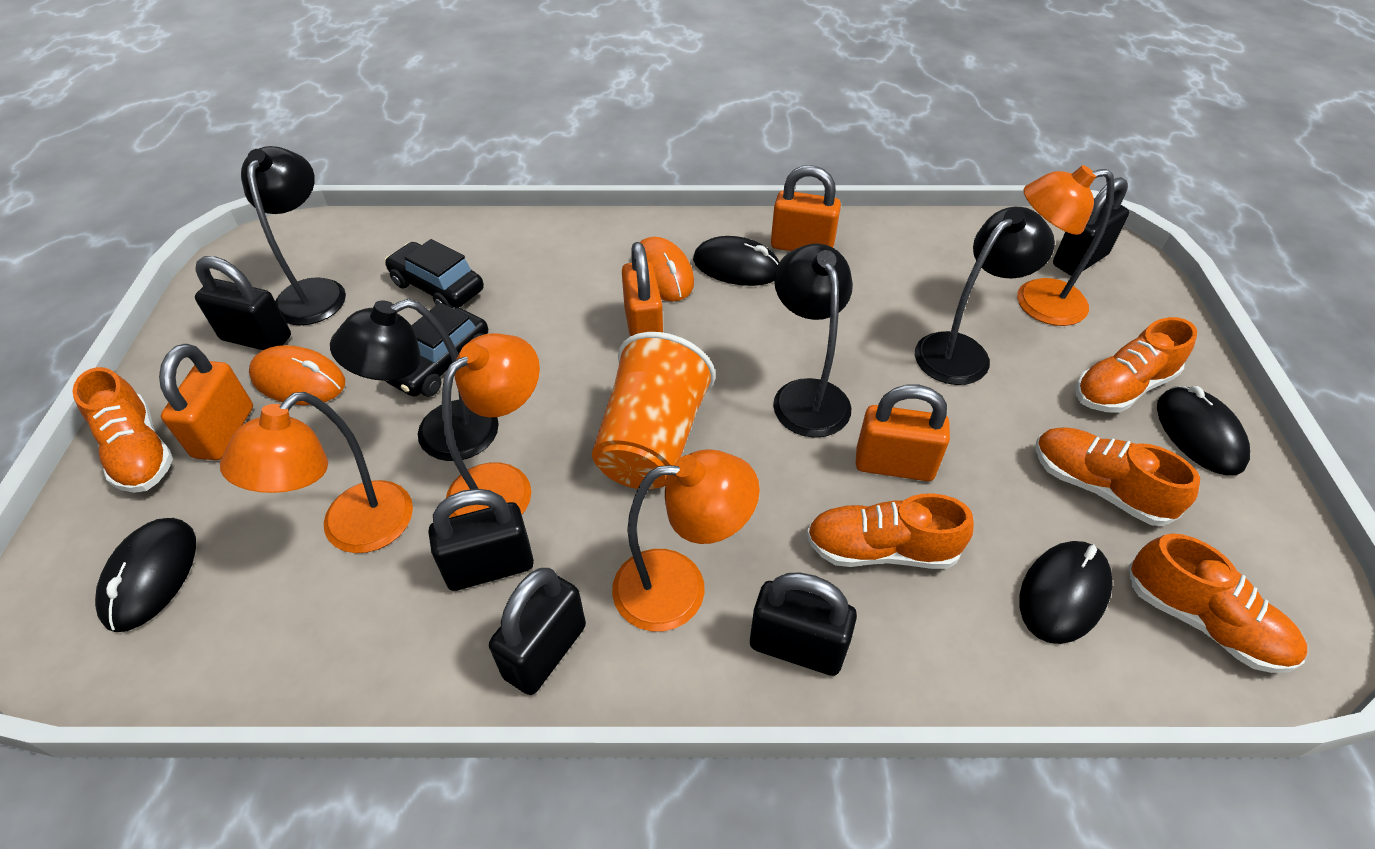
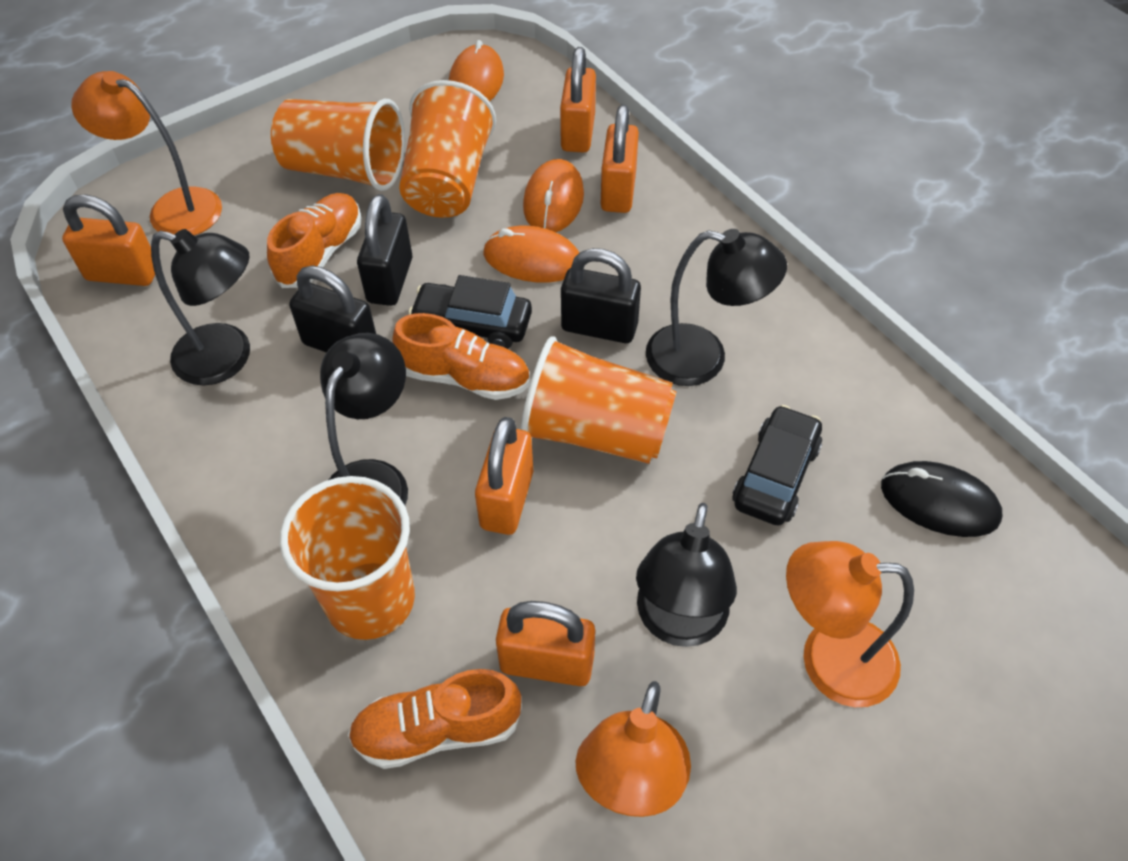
black mouse: [95,518,196,632] [693,236,779,286] [1019,541,1113,644] [1157,386,1250,475] = 4 -> [881,461,1002,537] = 1
black padlock: [195,256,291,350] [428,489,534,591] [489,568,586,695] [750,573,857,676] [1053,177,1129,276] = 5 -> [289,266,376,352] [357,194,412,306] [561,248,641,343] = 3
orange cup: [592,332,715,489] = 1 -> [271,99,405,191] [280,476,415,640] [399,80,496,218] [521,336,677,464] = 4
orange lamp: [220,392,413,553] [442,333,540,518] [612,449,760,632] [1017,165,1115,326] = 4 -> [71,71,222,236] [576,681,691,817] [786,541,914,707] = 3
orange mouse: [249,345,345,405] [640,237,694,302] = 2 -> [449,40,504,102] [483,225,579,283] [523,159,584,232] = 3
orange padlock: [159,344,253,460] [622,242,663,336] [771,165,841,251] [856,385,950,481] = 4 -> [62,194,155,286] [475,417,533,535] [496,601,595,686] [560,47,596,153] [601,105,639,213] = 5
orange shoe: [72,367,173,493] [806,493,974,569] [1035,427,1200,526] [1076,317,1197,413] [1129,533,1307,673] = 5 -> [267,193,362,288] [348,669,522,769] [392,313,530,400] = 3

